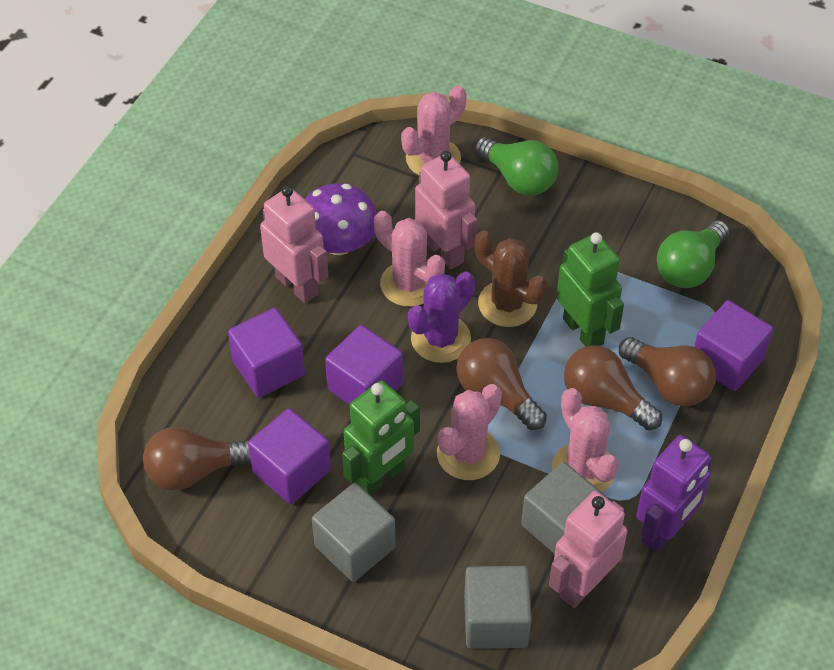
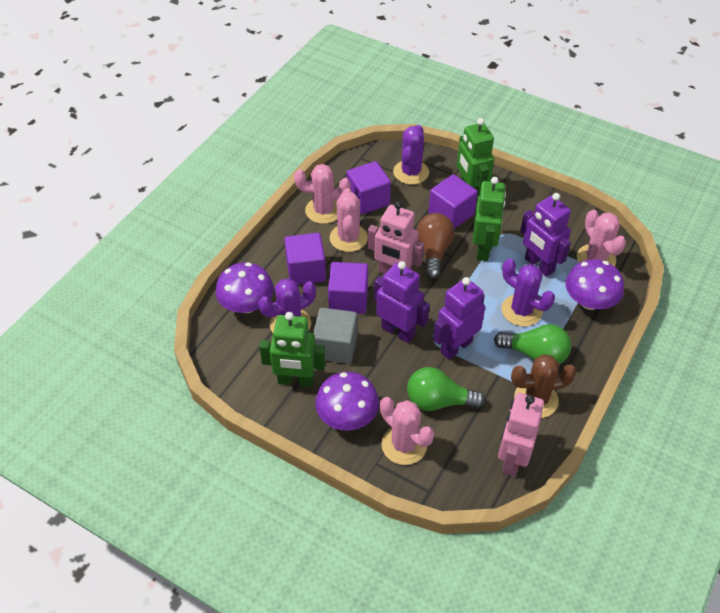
brown light bulb: [143,427,251,490] [456,338,547,430] [564,345,662,430] [619,337,716,406] = 4 -> [417,213,455,279] = 1
green robot: [342,381,420,496] [556,232,624,347] = 2 -> [259,312,325,387] [457,118,494,201] [473,177,506,261] = 3
grey cube: [312,483,396,582] [464,566,532,649] [521,462,607,554] = 3 -> [313,308,357,364] = 1
pink robot: [260,185,328,303] [415,151,478,270] [549,491,628,608] = 3 -> [368,201,424,274] [498,393,544,477] = 2
purple cactus: [408,272,475,363] = 1 -> [258,278,316,333] [393,125,429,185] [502,259,555,327] = 3
purple mushroom: [305,183,377,255] = 1 -> [216,262,274,313] [315,372,379,430] [566,259,624,310] = 3
purple robot: [636,435,713,553] = 1 -> [374,261,430,343] [433,277,485,360] [520,193,571,277] = 3

